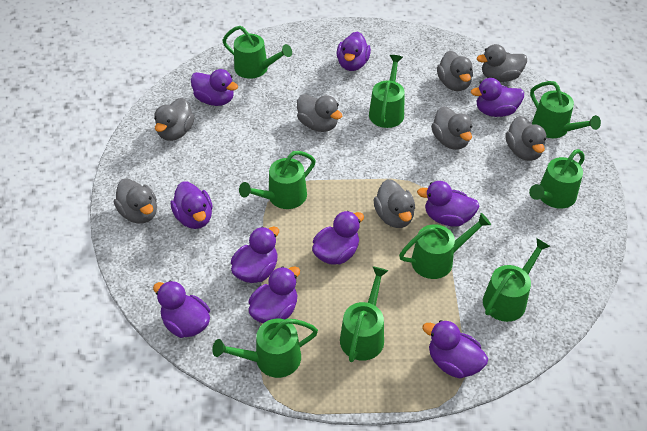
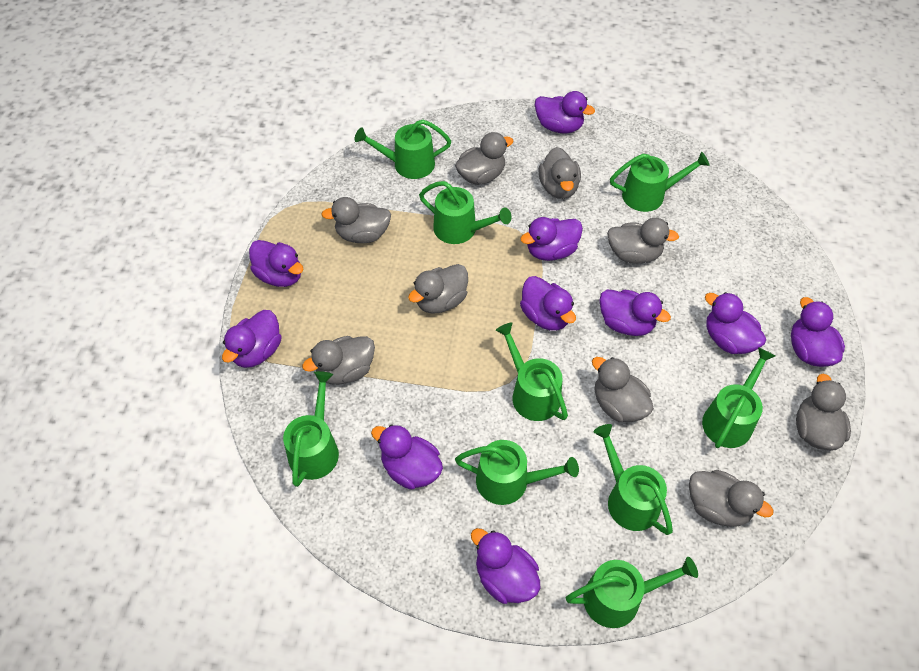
grey duck: [114,179,157,224] [154,98,195,141] [297,94,342,132] [373,179,415,228] [431,106,472,150] [437,51,473,91] [477,44,527,82] [505,116,546,161] = 8 -> [302,336,375,385] [321,197,391,243] [408,264,468,314] [455,132,514,185] [538,147,581,199] [592,357,654,422] [607,218,679,264] [689,470,773,527] [796,374,851,451] = 9

